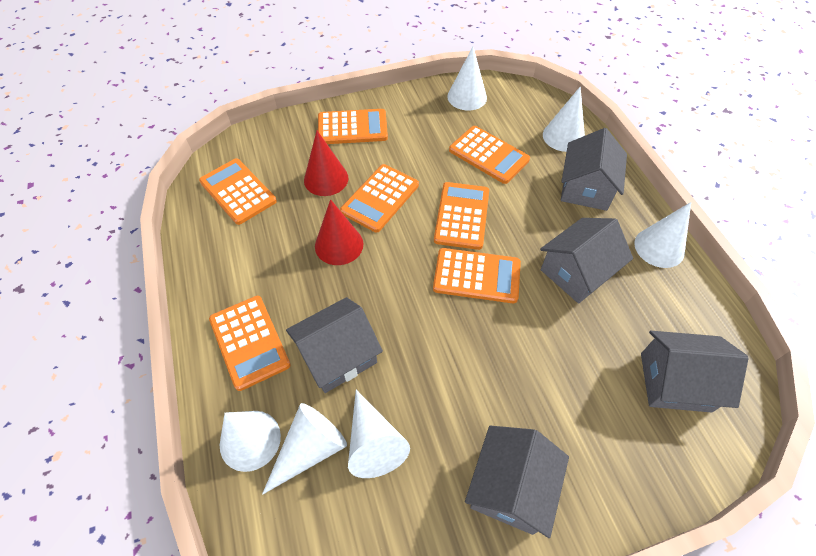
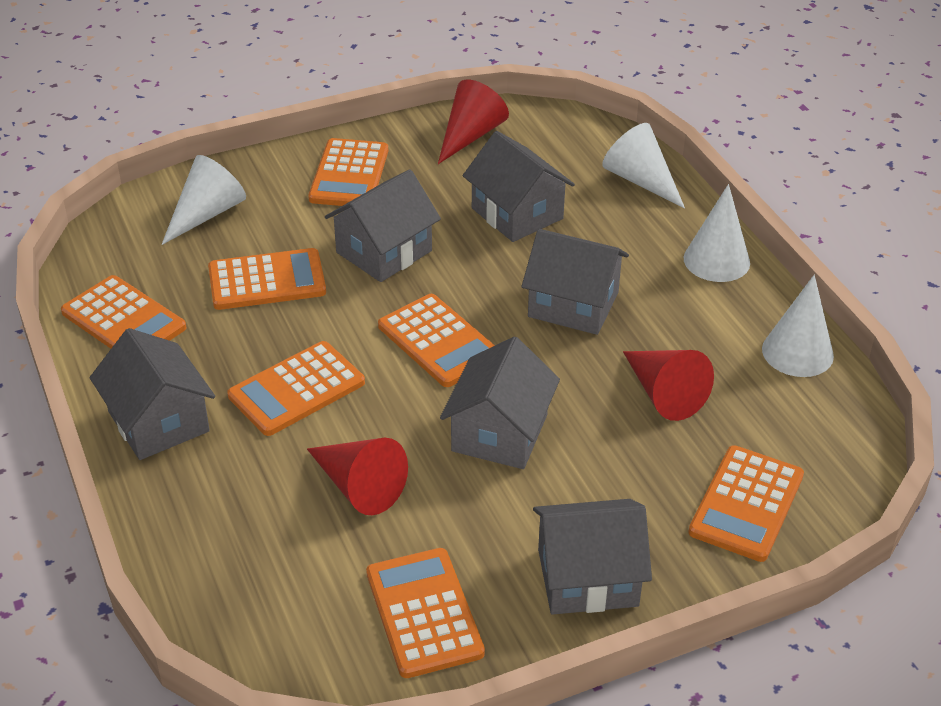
grey house: [286,297,383,393] [465,426,569,538] [540,218,633,303] [561,128,627,211] [641,331,749,413] = 5 -> [90,328,215,460] [325,169,441,282] [440,337,560,469] [463,131,575,242] [522,229,629,335] [533,499,652,615] = 6
red cone: [304,131,349,196] [315,199,363,265] = 2 -> [307,438,408,515] [438,80,509,164] [623,350,714,421] = 3
white cone: [220,411,281,472] [262,403,347,495] [348,390,410,478] [447,47,487,111] [543,86,585,152] [634,202,691,268] = 6 -> [162,155,246,245] [602,123,685,209] [684,184,750,282] [762,275,834,377] = 4

